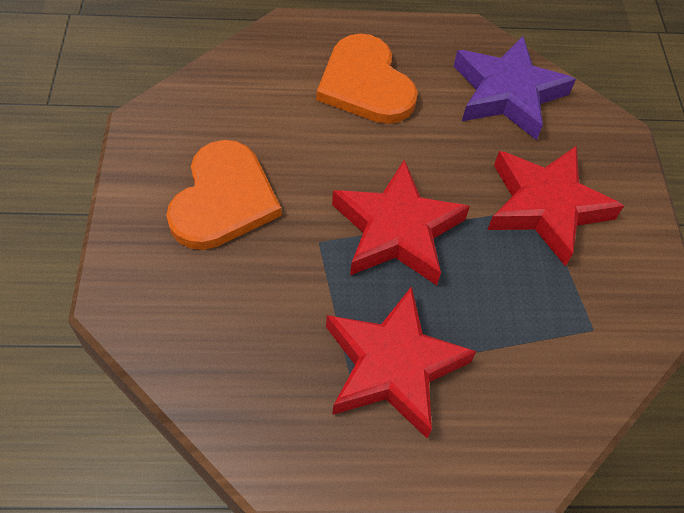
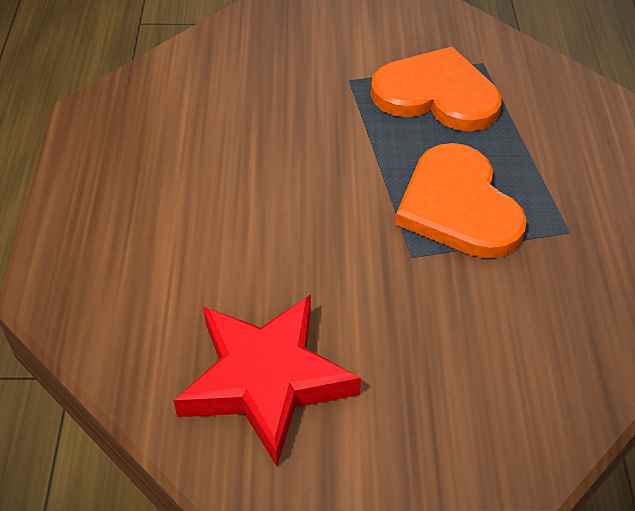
purple star: [454,36,576,140] = 1 -> none = 0
red star: [326,286,477,439] [332,159,470,285] [487,146,624,266] = 3 -> [173,295,361,466] = 1

